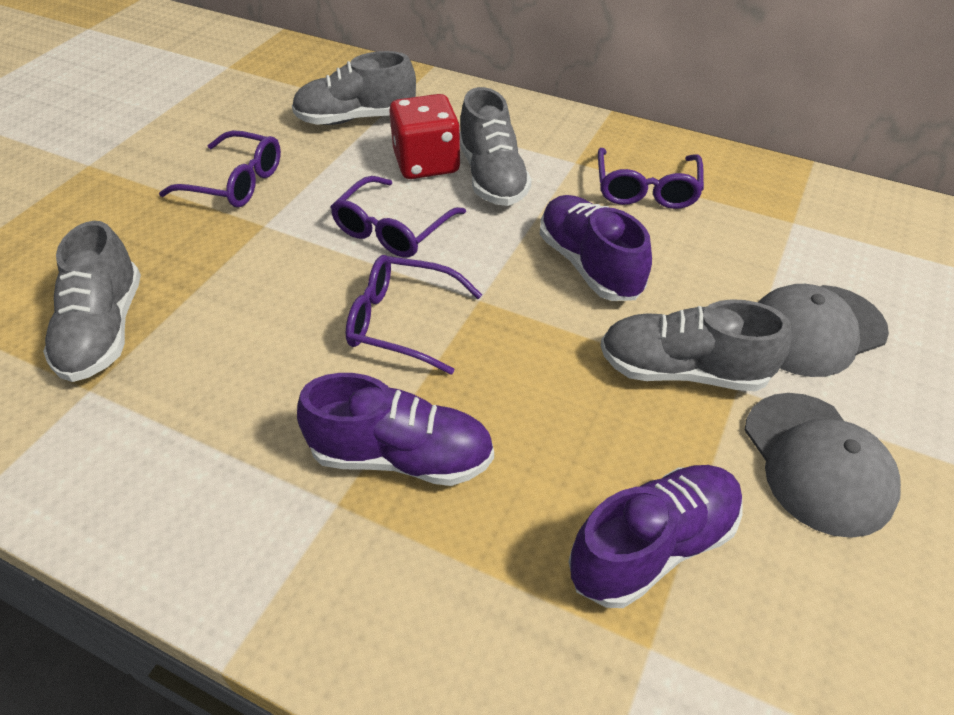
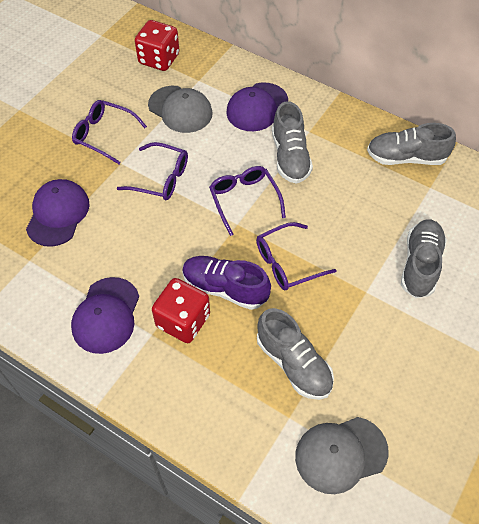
purple cap: none = 0 -> [26,179,90,247] [71,277,139,354] [226,83,288,131] = 3
purple shoe: [297,373,494,486] [540,195,652,301] [568,465,743,608] = 3 -> [182,256,271,310] = 1
red dice: [389,94,461,179] = 1 -> [135,20,179,71] [152,278,210,343] = 2

